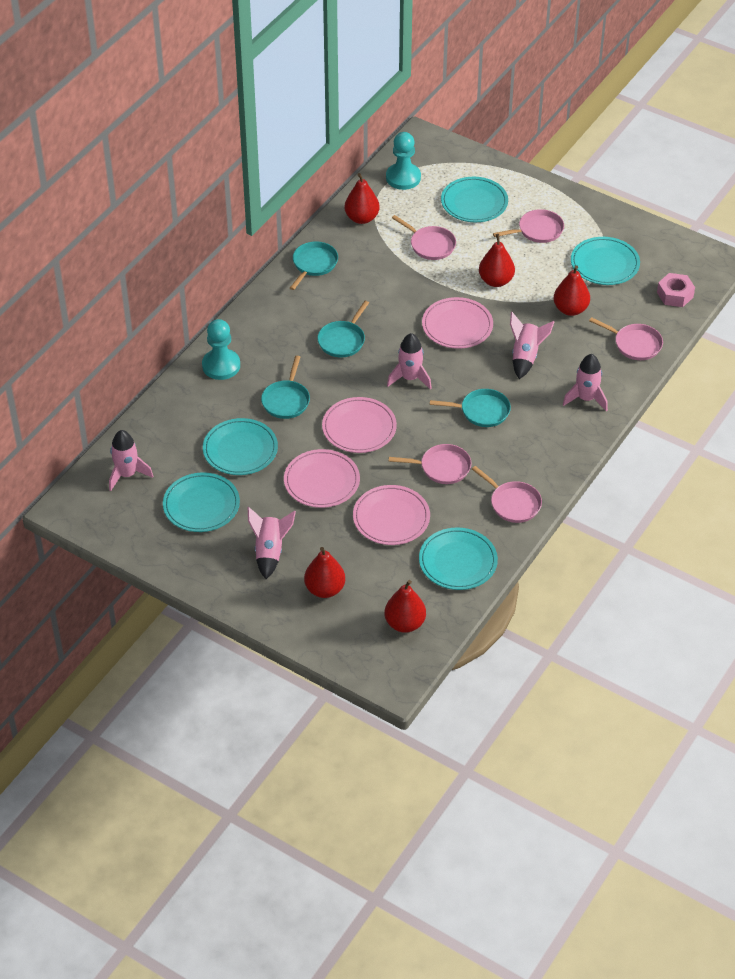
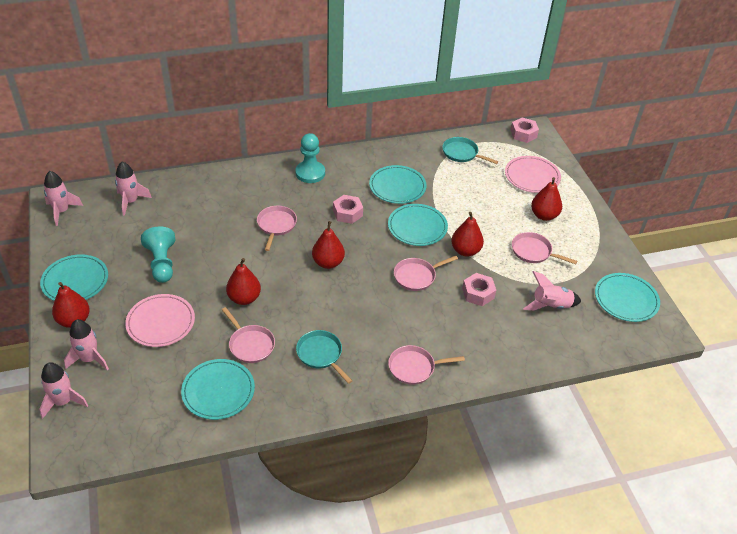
pink nut: [657,273,695,307] = 1 -> [333,195,363,224] [462,273,496,306] [510,117,539,143] = 3
pink plate: [284,449,360,508] [322,397,397,453] [353,485,430,545] [422,297,493,349] = 4 -> [125,294,195,347] [505,156,561,193] = 2
turquoise pan: [261,356,310,419] [290,242,338,290] [317,301,369,358] [430,389,511,427] = 4 -> [296,330,352,384] [442,137,498,164] = 2

